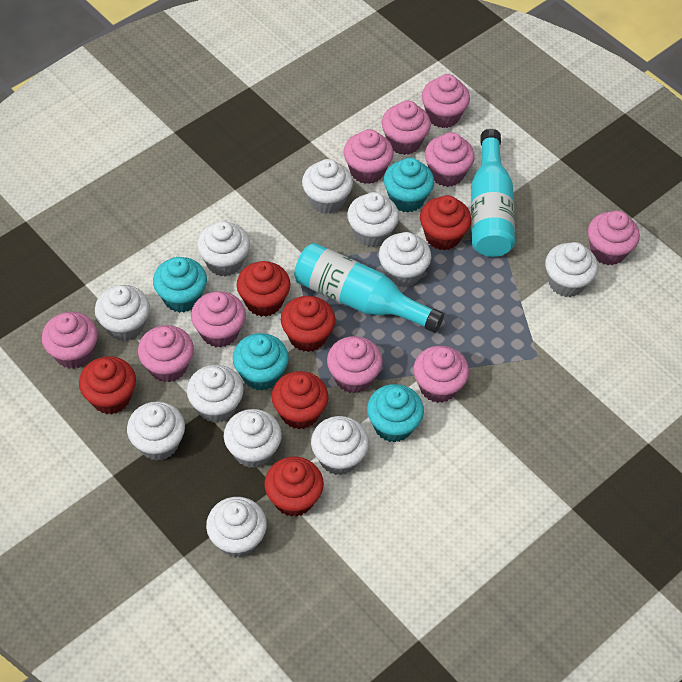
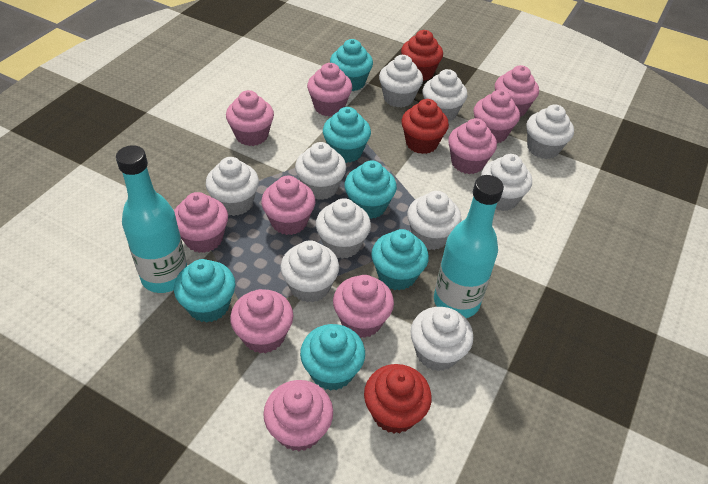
red cupcake: [79,356,136,414] [237,261,291,317] [264,457,324,517] [272,371,328,429] [281,296,335,352] [420,195,472,250] = 6 -> [364,364,432,434] [401,30,443,81] [401,99,449,154] = 3
turquoise cupcake: [153,257,207,313] [233,333,289,390] [367,384,424,443] [384,158,434,212] = 4 -> [174,259,236,323] [300,324,365,391] [323,107,371,163] [330,39,373,91] [344,160,397,219] [371,229,429,291] = 6
white cupcake: [95,285,150,341] [127,401,185,461] [187,365,244,423] [197,221,250,277] [206,497,267,558] [224,409,282,468] [302,159,353,214] [311,416,369,475] [347,192,399,247] [379,232,431,287] [545,242,598,297] = 11 -> [206,157,259,216] [280,240,339,303] [295,142,346,200] [316,198,371,259] [379,55,423,107] [407,191,461,250] [410,307,473,371] [423,69,467,122] [481,154,532,211] [526,104,574,159] = 10

